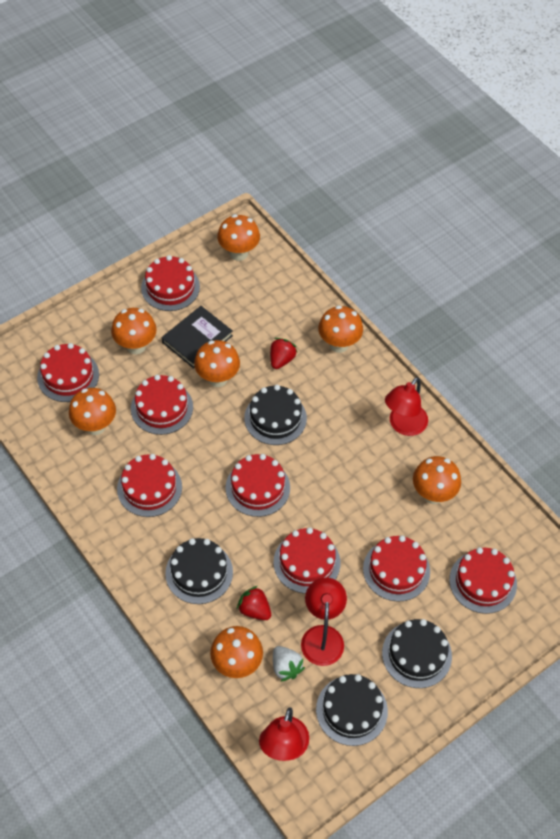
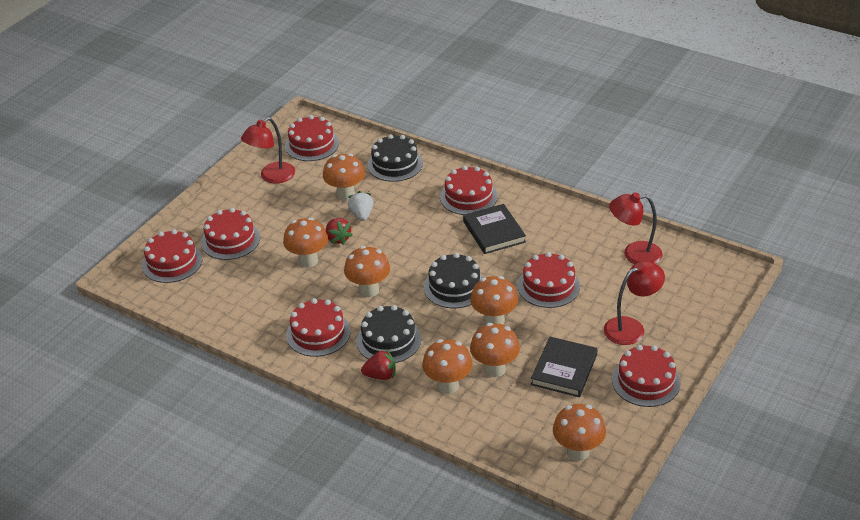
black book: [162,306,233,369] = 1 -> [463,204,526,254] [531,337,597,397] = 2
black cake: [165,538,233,604] [244,385,307,445] [316,674,388,746] [382,619,452,688] = 4 -> [356,305,421,363] [367,134,423,182] [424,253,483,308] = 3
red cake: [37,343,99,402] [117,454,182,517] [131,375,193,435] [141,255,200,311] [226,454,290,517] [274,528,340,594] [363,535,430,602] [449,547,517,614] = 8 -> [142,229,202,283] [201,208,260,260] [285,115,339,161] [286,298,351,357] [440,166,498,215] [517,252,580,308] [612,345,681,407] = 7

